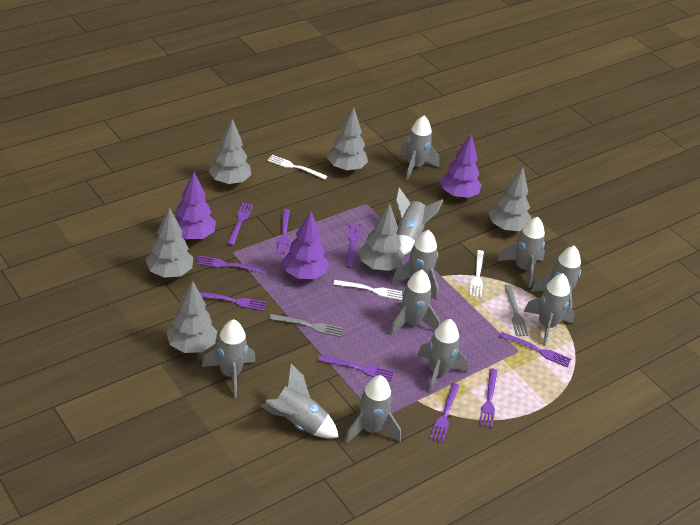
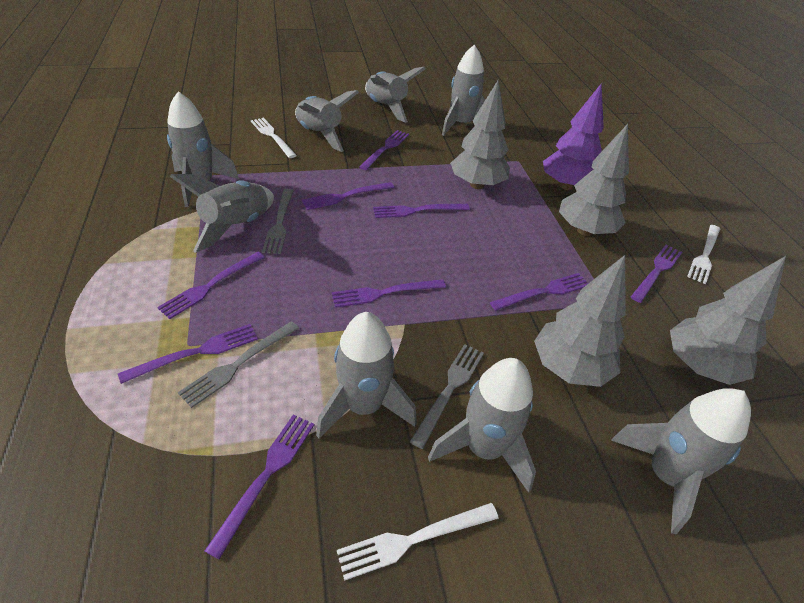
grey fork: [269,314,343,337] [504,284,528,336] = 2 -> [178,321,299,408] [262,189,294,254] [410,344,484,449] = 3
grey rocket: [202,319,256,398] [260,364,339,438] [345,375,401,443] [390,270,440,335] [391,230,438,300] [395,188,443,255] [399,116,440,180] [417,319,468,394] [498,217,545,288] [524,273,575,346] [531,246,581,309] = 11 -> [167,91,239,207] [170,174,274,253] [295,90,359,152] [316,312,417,439] [365,67,425,123] [428,358,536,493] [442,44,485,136] [611,388,751,535] = 8
grey tree: [146,208,193,278] [166,281,217,353] [209,119,252,185] [327,107,368,172] [359,203,404,271] [488,167,531,232] = 6 -> [450,81,510,189] [534,255,626,387] [559,124,629,236] [670,256,786,385] = 4
purple tree: [175,172,216,240] [282,211,329,279] [440,134,482,199] = 3 -> [543,83,604,190] = 1

